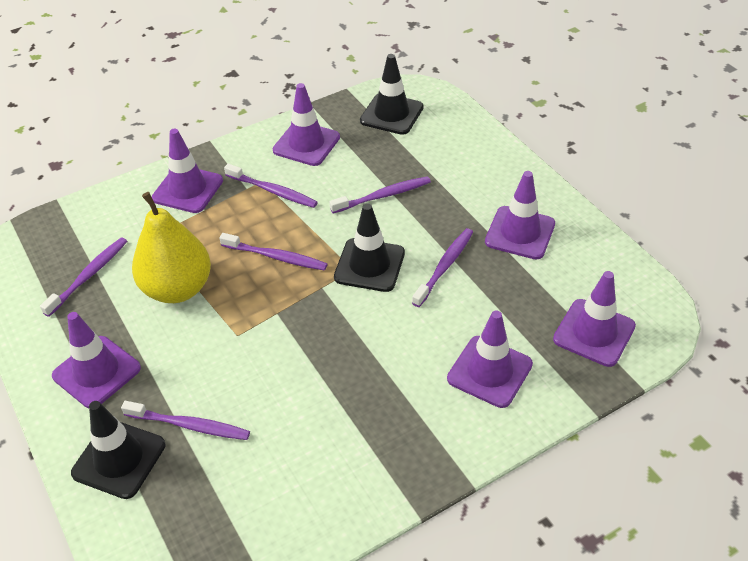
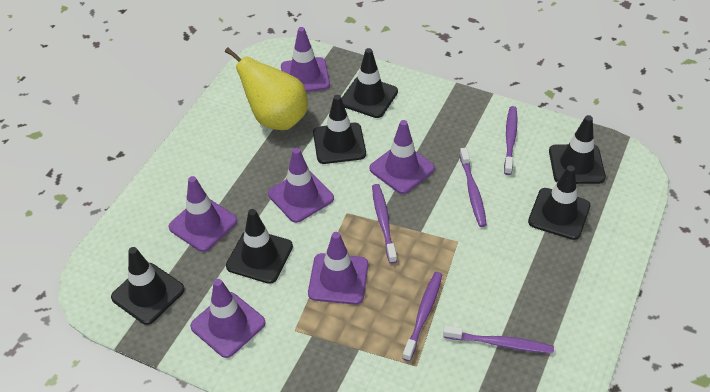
black traffic cone: [71,401,166,499] [334,203,405,292] [360,54,424,135] = 3 -> [111,247,185,325] [226,209,293,284] [313,95,366,164] [342,48,398,118] [528,165,590,240] [549,115,606,184] = 6
purple toothbrush: [40,237,127,317] [121,401,250,440] [219,233,327,271] [224,163,318,208] [329,176,431,213] [412,228,473,307] = 6 -> [372,184,397,264] [402,272,442,361] [443,325,554,354] [459,148,487,227] [504,106,517,175] = 5

